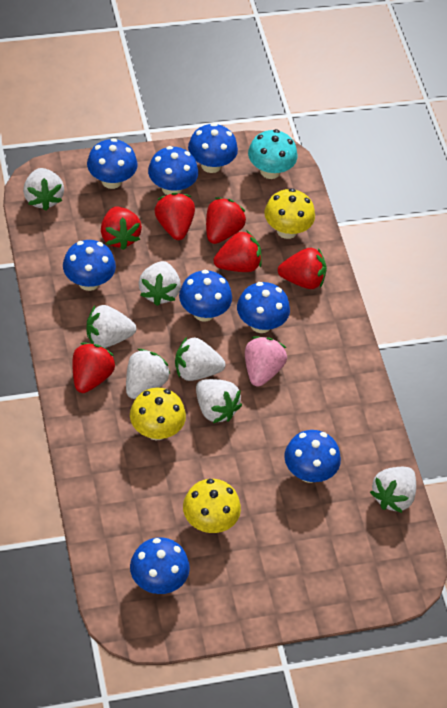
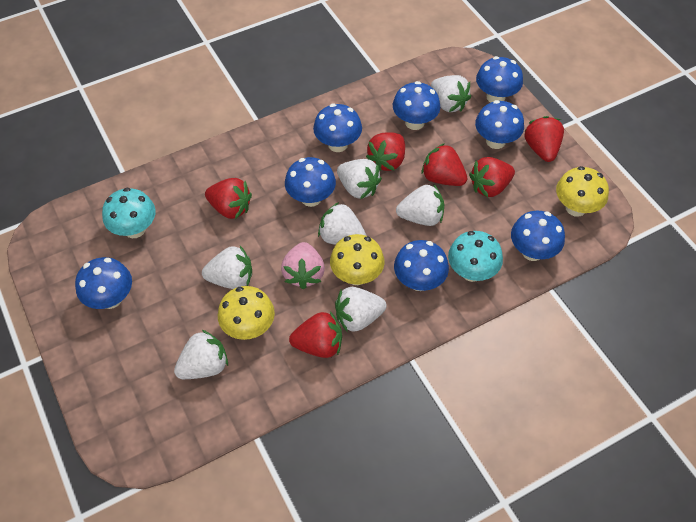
turquoise mushroom: [248,129,298,179] = 1 -> [102,188,156,238] [448,231,503,282] = 2

